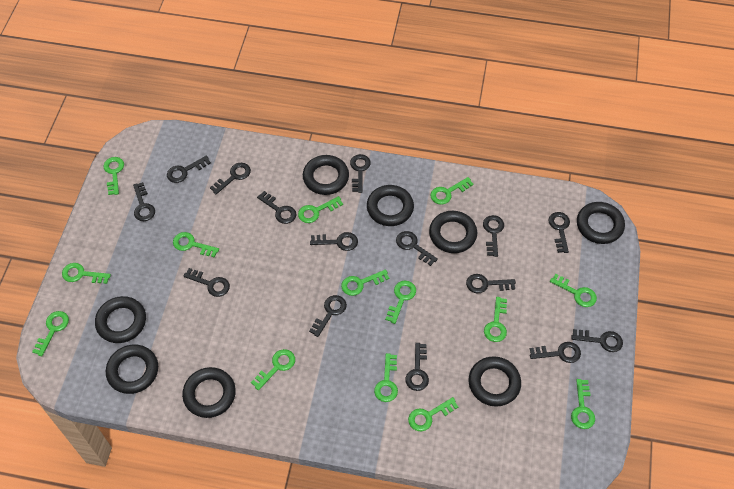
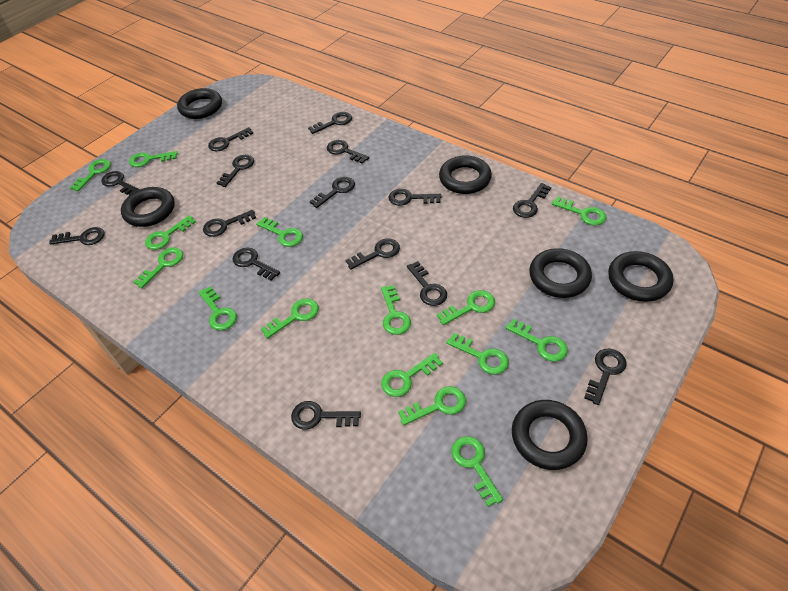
black ring: [95,296,146,343] [106,345,158,394] [182,367,236,418] [303,155,349,195] [367,185,414,226] [429,211,477,253] [469,356,521,407] [577,202,625,244] = 8 -> [121,187,175,227] [177,88,222,119] [439,155,492,194] [512,400,588,470] [529,248,592,298] [608,251,673,302] = 6
green key: [32,311,69,356] [62,263,111,284] [103,157,124,195] [173,232,219,258] [251,349,295,391] [298,196,343,223] [341,269,389,296] [374,353,398,402] [385,281,416,324] [408,397,458,431] [431,177,473,205] [484,297,507,342] [550,274,597,307] [571,379,595,429] = 14 -> [70,159,111,192] [129,151,178,167] [134,247,183,288] [145,215,196,250] [199,286,237,331] [256,217,303,247] [261,299,319,339] [381,285,411,335] [381,353,443,397] [398,386,466,426] [437,290,495,325] [446,333,509,375] [451,436,503,507] [506,319,568,362] [552,196,606,226] = 15

